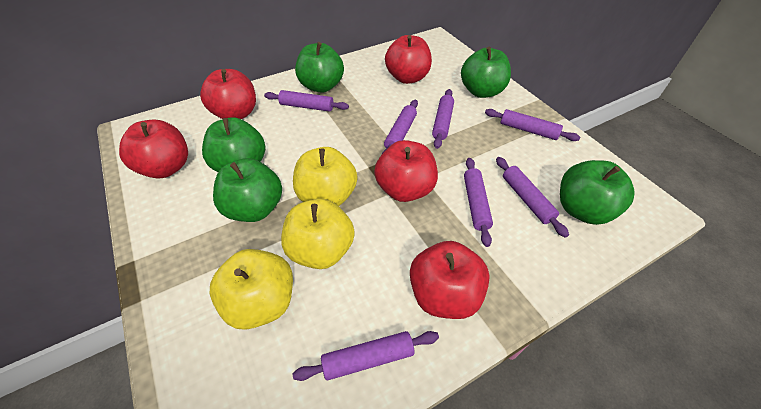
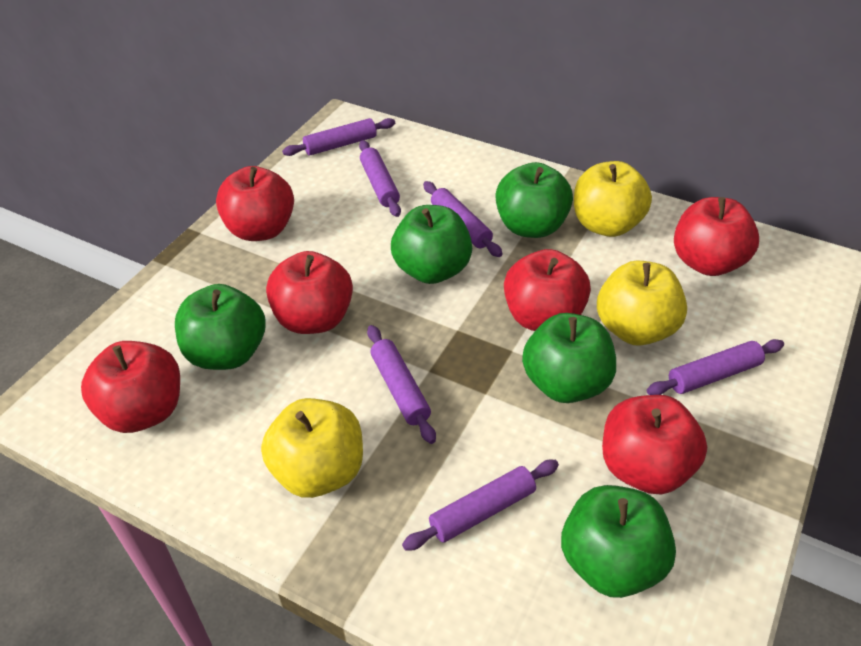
purple rolling pin: [264,90,349,112] [293,331,439,381] [382,100,418,154] [432,89,454,149] [464,158,493,247] [485,109,580,141] [496,157,569,238] = 7 -> [282,118,395,156] [359,140,401,217] [367,325,436,444] [402,460,559,551] [423,181,502,257] [647,339,784,395] = 6
red apple: [119,119,188,178] [200,69,256,119] [374,140,438,202] [385,35,432,84] [410,241,490,319] = 5 -> [81,341,180,433] [216,166,294,241] [266,251,353,334] [504,249,591,331] [602,395,707,494] [674,197,759,276] = 6

